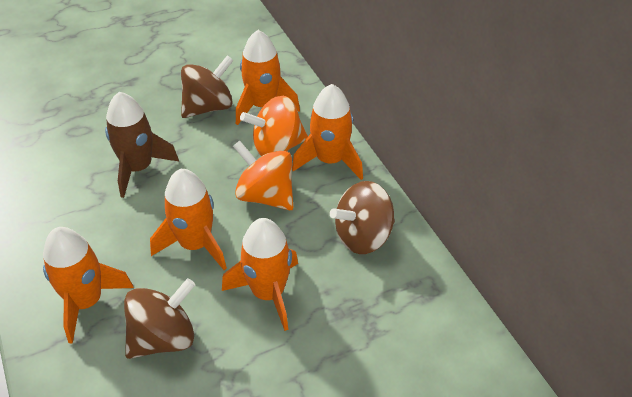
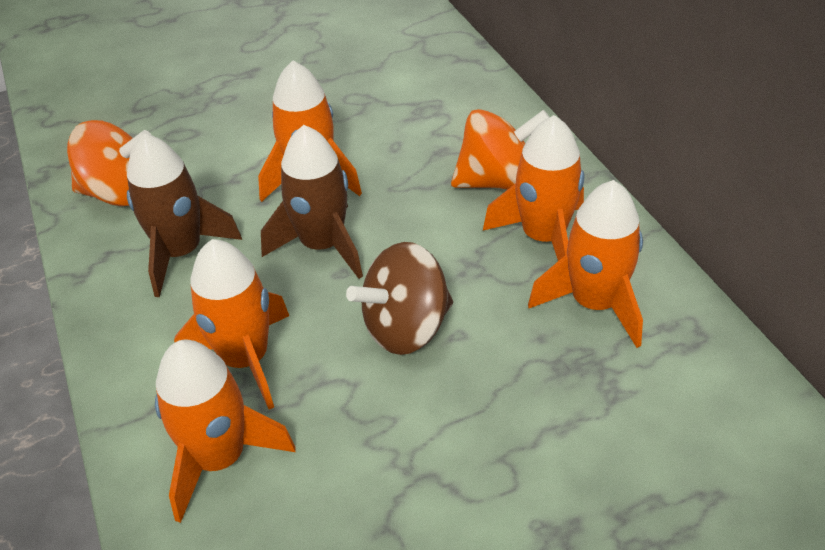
brown rocket: [105,92,179,198] = 1 -> [127,133,242,297] [261,125,363,279] = 2
brown spinning top: [124,278,195,359] [181,55,234,118] [330,181,395,254] = 3 -> [346,242,453,355] = 1

